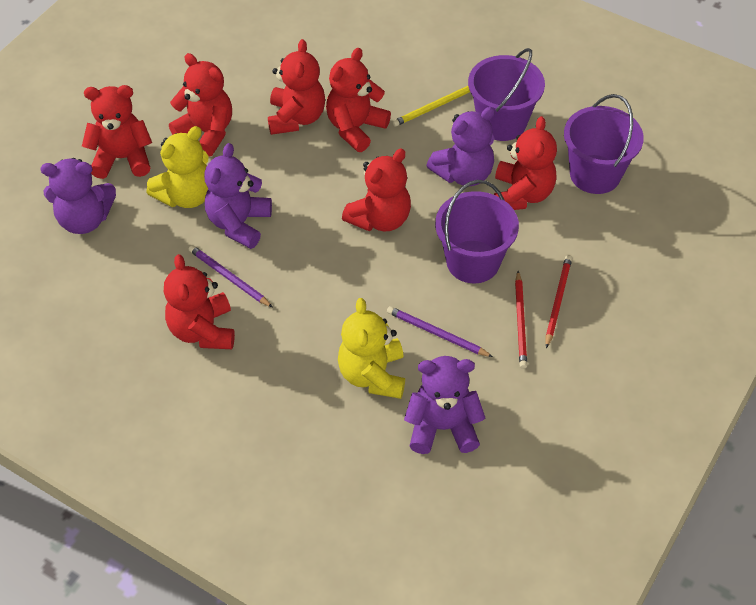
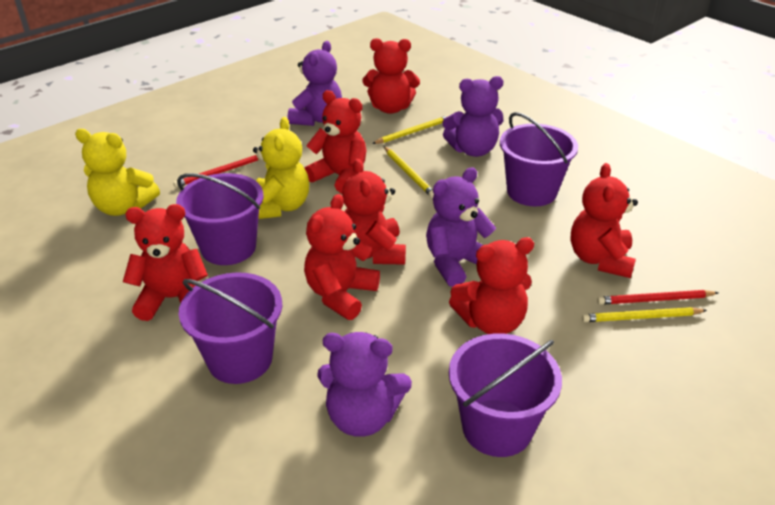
purple bucket: [435,180,519,283] [468,48,545,141] [564,94,644,194] = 3 -> [176,173,263,265] [179,273,282,384] [449,333,562,457] [500,112,578,206] = 4
purple pencil: [188,245,273,307] [387,306,493,357] = 2 -> none = 0
yellow pencil: [392,86,470,127] = 1 -> [372,115,449,144] [384,146,434,198] [582,307,707,322] = 3

